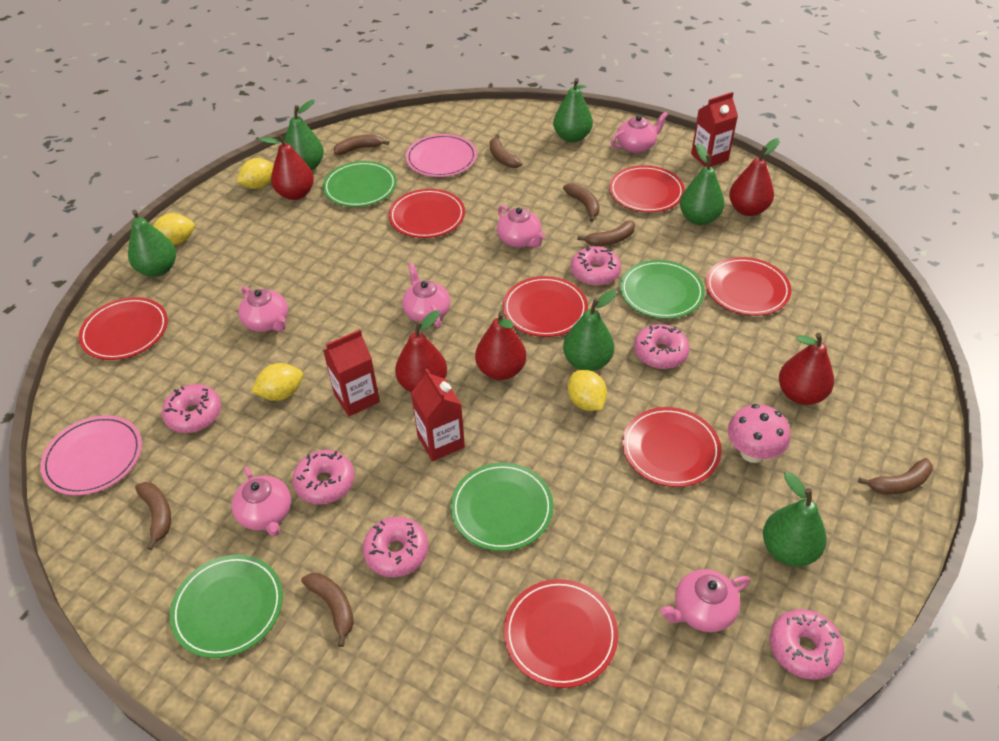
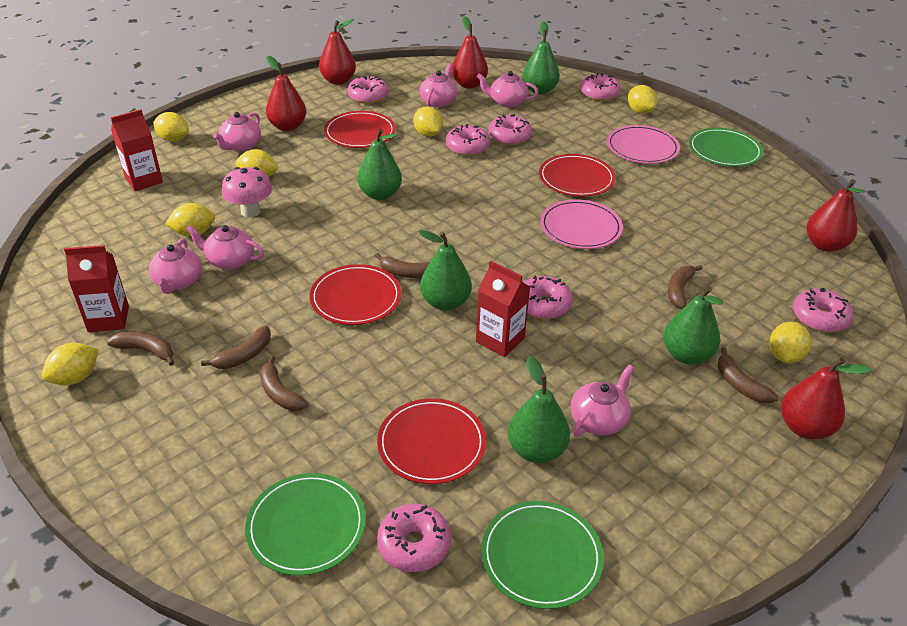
brown banana: [135,482,171,550] [301,573,354,647] [334,134,389,155] [490,134,523,168] [563,183,600,222] [577,220,635,246] [858,458,933,495] = 7 -> [107,332,174,366] [201,325,271,369] [260,355,308,411] [375,253,430,278] [668,265,702,309] [718,347,778,404] = 6
green pear: [128,210,176,277] [284,100,324,171] [553,78,593,143] [563,290,617,371] [680,144,724,225] [763,472,827,566] = 6 -> [357,129,402,200] [418,230,472,311] [508,356,570,463] [523,21,560,94] [664,286,723,365] = 5
green plate: [170,555,283,658] [323,161,397,207] [450,463,553,551] [620,260,705,319] = 4 -> [245,473,366,576] [481,501,604,609] [689,128,763,167] = 3
pink donut: [162,384,221,433] [292,450,355,505] [363,517,428,577] [571,246,621,286] [634,324,690,369] [770,609,844,680] = 6 -> [347,76,389,104] [377,504,451,572] [446,124,490,156] [489,114,532,145] [523,276,573,319] [580,73,621,101] [793,288,853,332] = 7
red plate: [79,297,168,360] [389,189,465,238] [503,276,588,337] [504,579,618,688] [609,165,685,212] [622,407,722,487] [706,257,791,316] = 7 -> [310,264,401,325] [324,111,396,148] [377,398,486,484] [539,154,616,197] = 4
yellow lemon: [153,213,195,245] [237,158,274,189] [251,363,303,401] [568,370,607,411] = 4 -> [42,343,99,386] [153,112,189,142] [165,203,215,237] [236,149,279,177] [413,106,443,137] [628,85,657,114] [770,322,811,363] = 7

